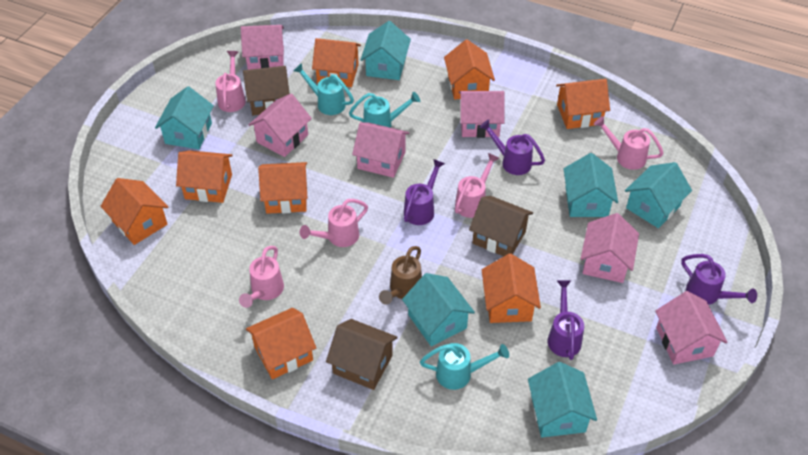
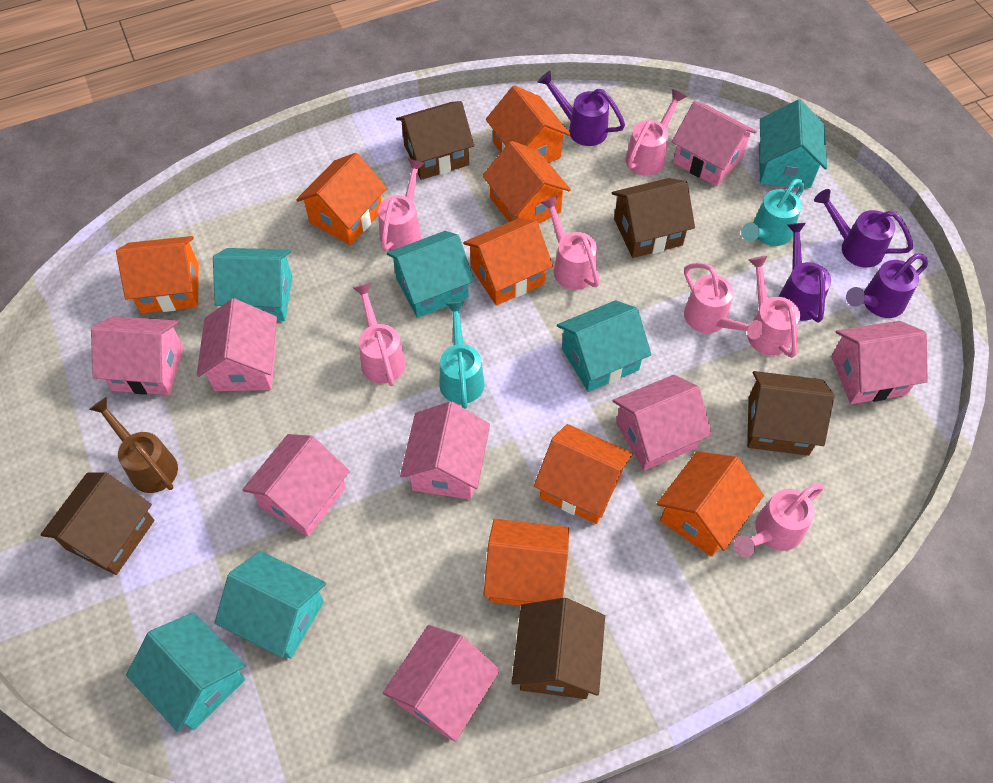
brown house: [243,66,290,115] [326,319,398,390] [469,196,533,256] = 3 -> [40,472,154,575] [396,101,474,180] [511,598,605,699] [612,178,695,258] [747,371,834,456] = 5
pink house: [241,25,284,70] [249,93,312,157] [352,122,410,178] [459,91,505,138] [580,213,639,283] [655,291,728,364] = 6 -> [91,316,183,395] [197,298,277,391] [242,434,350,537] [383,625,500,742] [400,401,490,500] [613,375,712,470] [672,101,757,187] [831,321,928,404] = 8
pink watering can: [215,51,246,112] [239,246,284,308] [300,199,368,247] [455,153,499,218] [594,116,664,170] = 5 -> [353,283,406,386] [378,159,425,251] [540,196,600,290] [625,89,687,176] [684,263,763,339] [734,483,824,557] [747,256,800,358] = 7
turquoise watering can: [293,63,354,115] [349,92,420,128] [420,343,509,390] = 3 -> [439,301,484,409] [741,179,805,246] = 2

